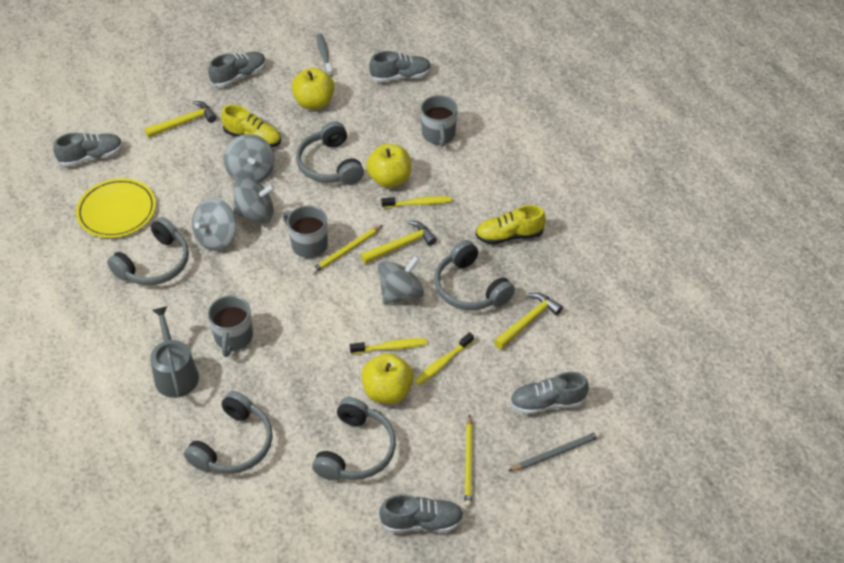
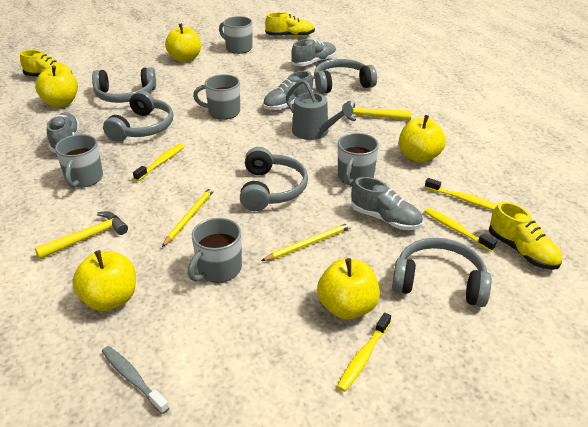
grey mug: [208,295,253,357] [283,205,328,258] [421,95,458,147] = 3 -> [55,134,103,188] [188,218,242,283] [193,74,240,119] [219,16,252,54] [338,133,379,185] = 5
grey pencil: [509,431,601,471] = 1 -> none = 0
grey shoe: [53,132,123,167] [208,52,266,87] [369,51,431,82] [379,494,464,533] [510,372,589,414] = 5 -> [47,112,79,153] [263,71,313,110] [291,39,336,66] [351,177,423,230] = 4
grey spinning top: [192,198,236,251] [224,134,275,183] [233,177,275,223] [378,255,424,304] = 4 -> none = 0
yellow apple: [292,68,335,109] [361,353,414,404] [366,144,411,188] = 3 -> [35,66,78,107] [72,250,136,311] [165,23,201,62] [317,258,380,320] [399,115,446,163] = 5
yellow hammer: [144,101,217,138] [361,221,437,264] [494,292,563,349] = 3 -> [35,211,128,259] [346,101,412,121] = 2
yellow plate: [76,178,156,238] = 1 -> none = 0
yellow shoe: [221,104,281,147] [475,205,546,245] = 2 -> [20,50,72,77] [265,12,315,37] [489,202,562,270] = 3
yellow toothbrush: [350,338,427,354] [381,196,452,208] [414,332,474,386] = 3 -> [133,144,184,181] [337,313,391,392] [424,208,497,252] [425,178,497,210] = 4

